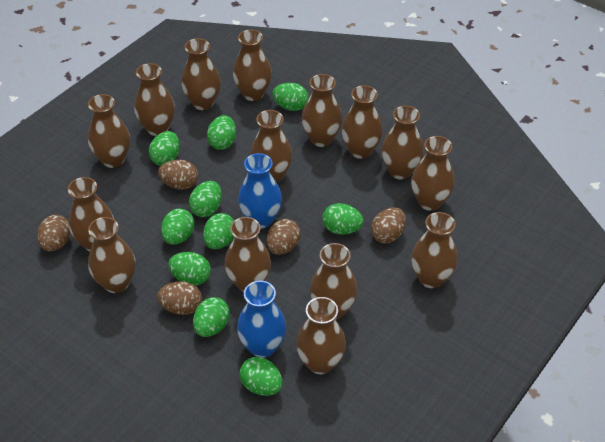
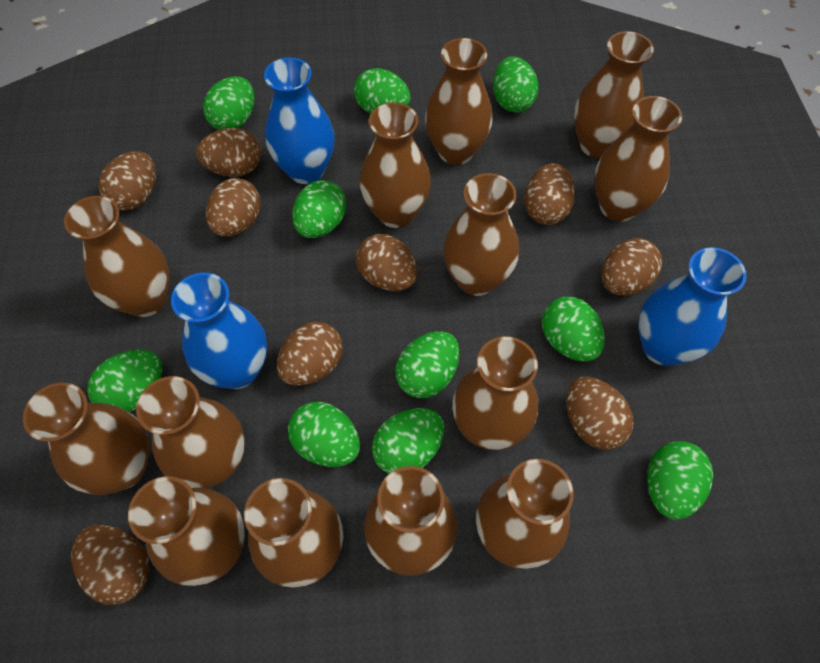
blue vase: [237,280,286,358] [238,153,282,229] = 2 -> [171,272,267,389] [264,57,335,184] [638,247,747,366] = 3
brown egg: [37,215,71,251] [157,281,202,315] [158,160,198,190] [267,219,301,255] [371,207,406,244] = 5 -> [71,524,149,605] [98,151,156,211] [196,128,261,177] [206,178,261,237] [277,321,343,386] [356,234,417,291] [524,163,575,225] [566,377,634,450] [602,238,662,296] = 9
brown vase: [68,177,114,252] [88,94,130,168] [88,217,136,293] [134,63,175,136] [181,38,221,110] [224,217,271,292] [233,29,272,101] [250,110,292,183] [296,297,346,374] [301,74,342,147] [310,243,358,320] [342,85,383,159] [381,106,424,179] [411,136,455,211] [411,212,458,288] = 15 -> [23,383,149,495] [64,196,169,317] [128,476,245,586] [136,376,245,488] [244,478,343,587] [360,102,431,228] [364,466,457,576] [425,38,493,165] [443,173,519,296] [452,336,538,450] [476,459,574,569] [574,31,654,159] [594,96,682,222] = 13

